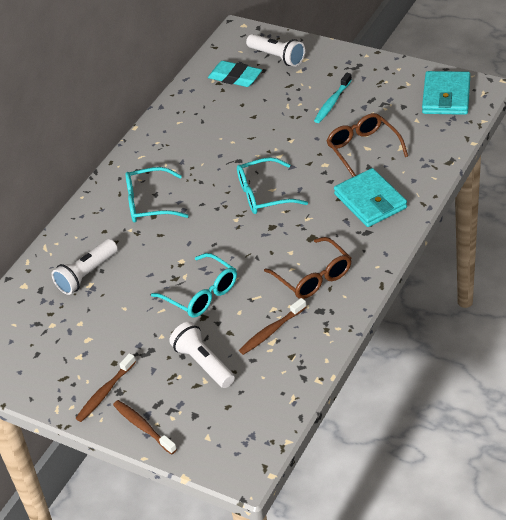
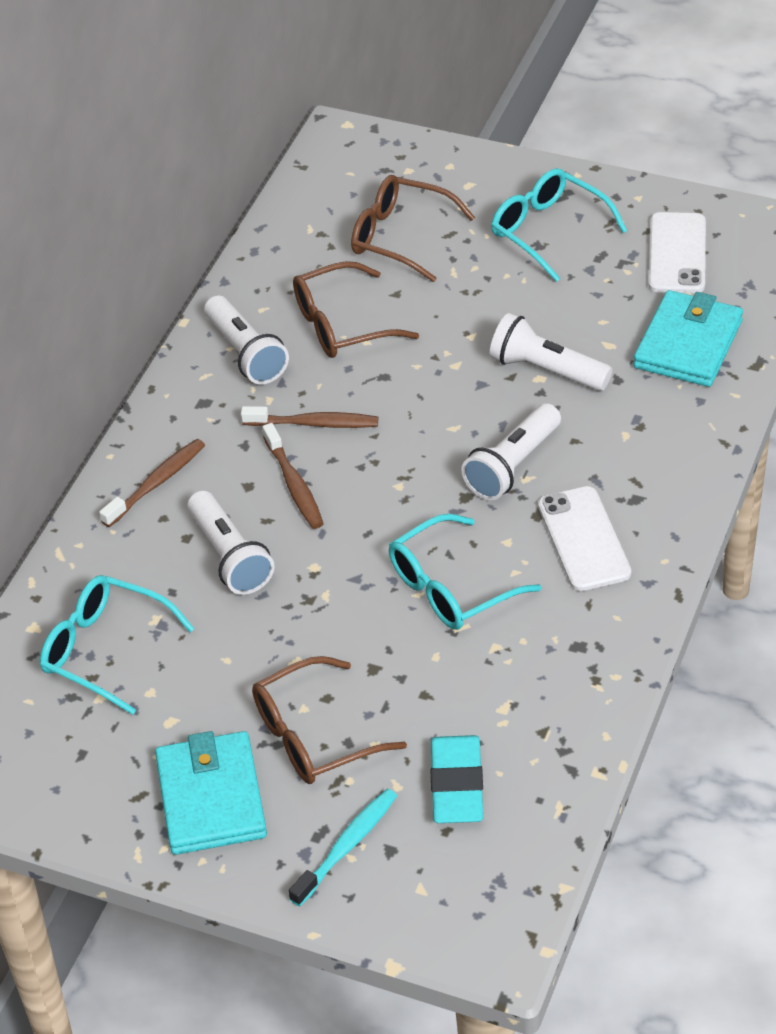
brown glasses: [264,237,351,299] [327,113,408,177] = 2 -> [252,656,407,784] [293,261,419,358] [351,175,475,282] = 3
white flashlight: [51,239,118,295] [169,322,235,388] [246,34,305,67] = 3 -> [187,491,274,595] [204,295,289,384] [461,403,561,500] [490,313,612,391] = 4
white phone: none = 0 -> [538,486,631,591] [649,212,706,293] = 2

